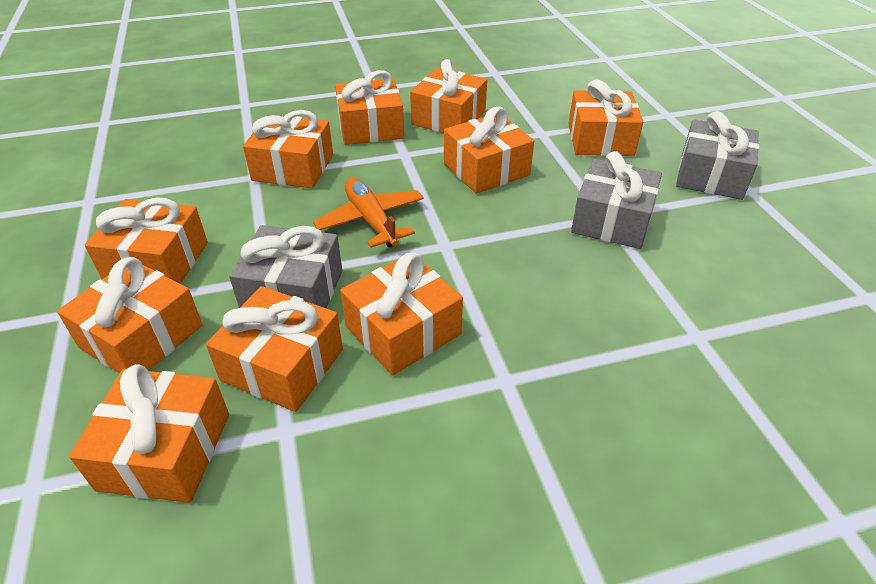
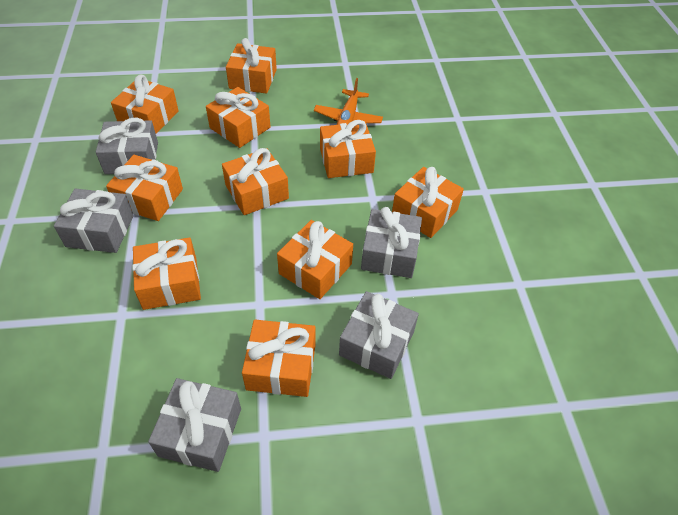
grey gift: [229,225,342,308] [571,151,662,249] [676,111,759,200] = 3 -> [54,189,134,253] [96,118,158,174] [148,378,241,472] [339,291,419,379] [361,207,422,278] = 5

